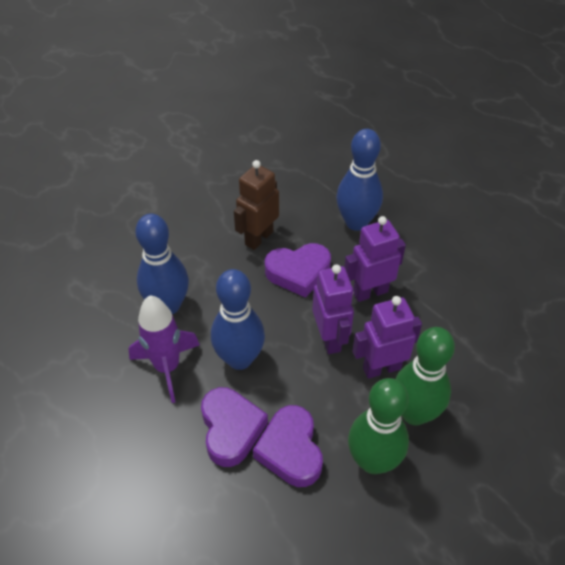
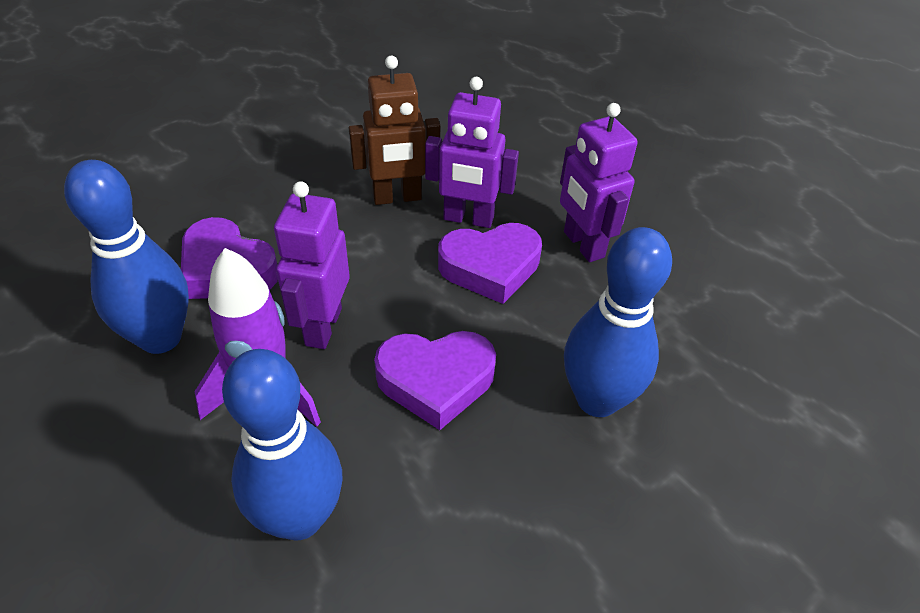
green bowling pin: [348,378,409,474] [395,327,455,425] = 2 -> none = 0

